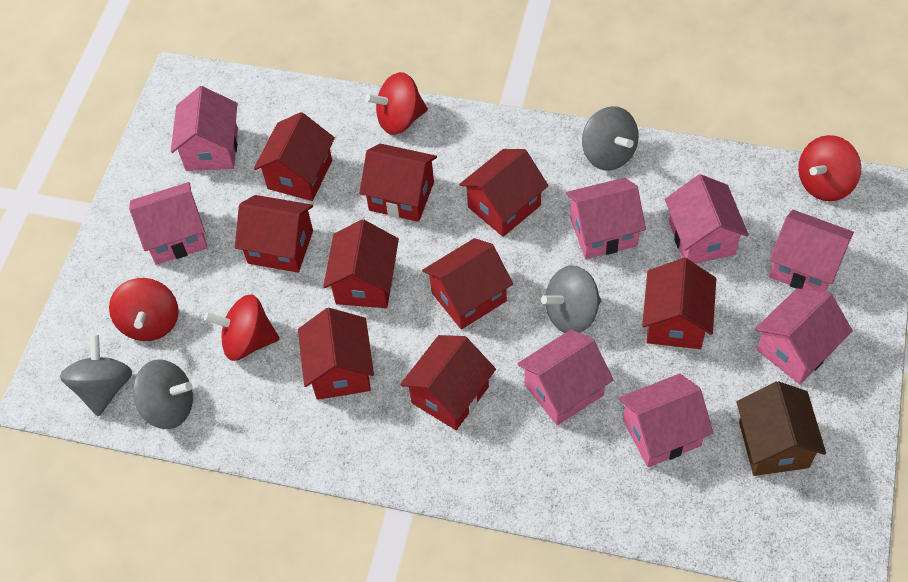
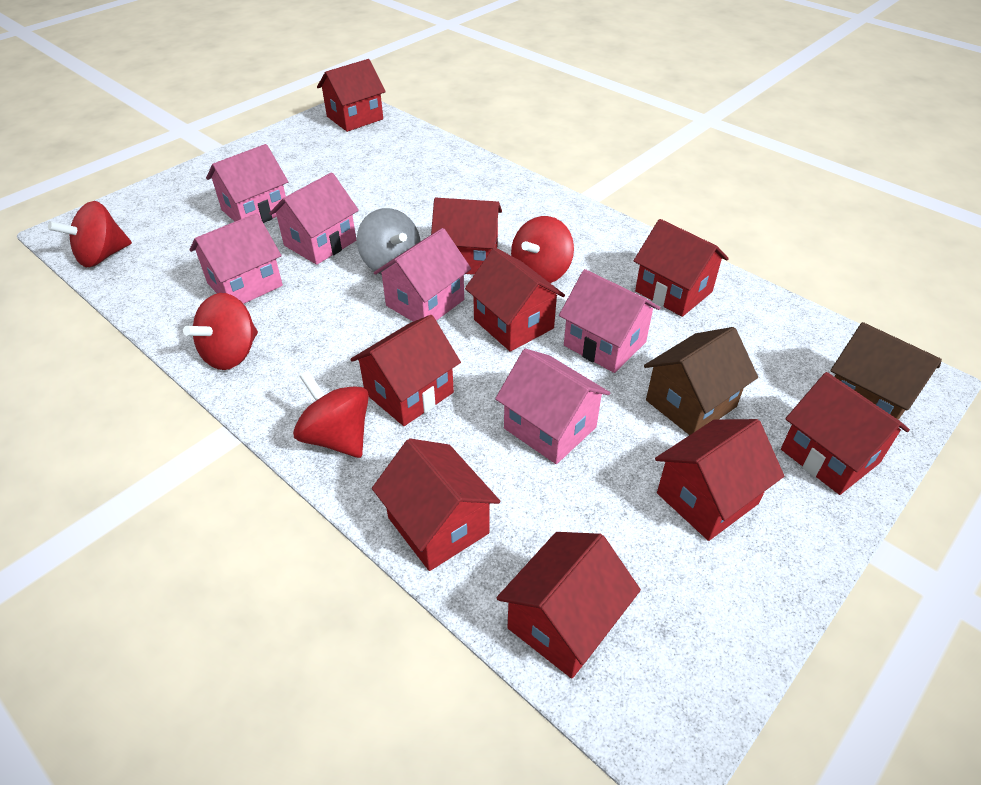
brown house: [736,381,826,476] = 1 -> [644,327,758,435] [830,322,942,420] = 2
grey spinning top: [60,334,132,417] [133,359,193,429] [541,265,601,333] [582,106,639,171] = 4 -> [357,208,420,275] = 1
pink house: [129,182,208,265] [171,86,238,171] [517,330,613,425] [566,178,646,259] [619,374,713,467] [665,174,749,264] [755,288,853,384] [769,210,854,292] = 8 -> [189,213,283,304] [206,144,288,223] [269,172,359,265] [374,228,471,322] [495,349,610,464] [559,269,660,373] = 6

